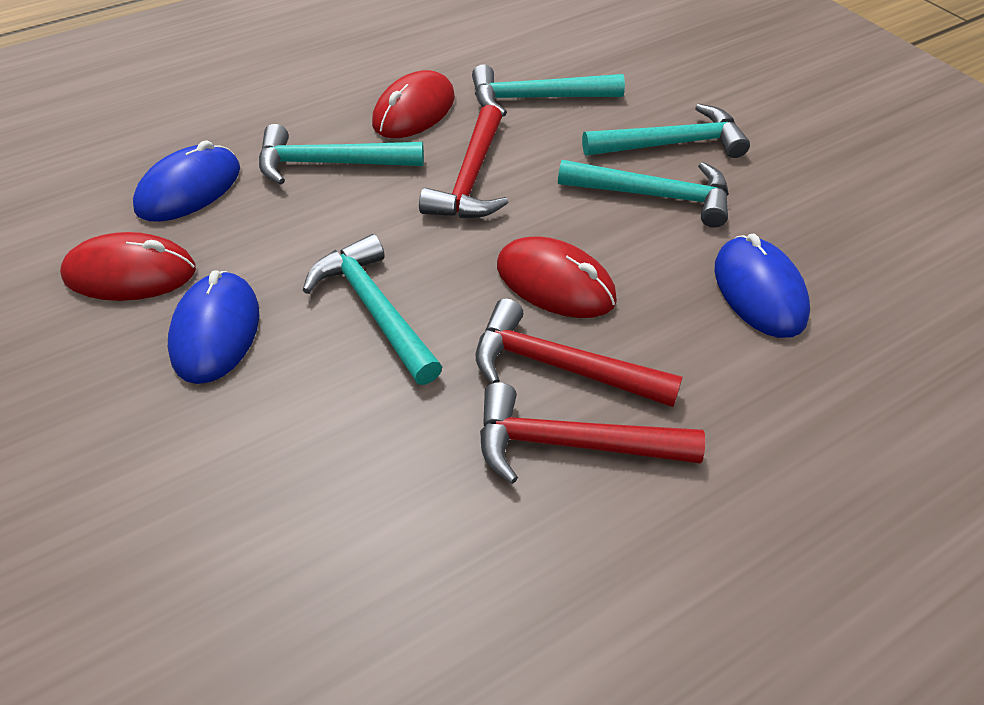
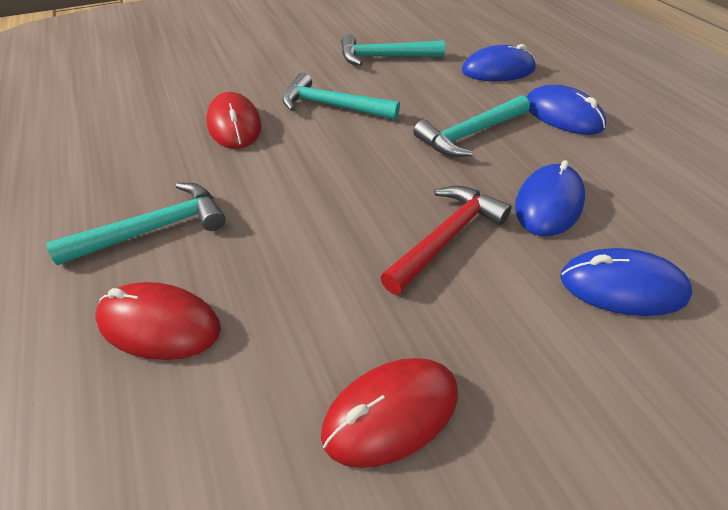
blue mouse: [133,140,240,222] [168,270,259,384] [715,234,810,338] = 3 -> [462,44,536,81] [515,160,585,237] [527,85,606,135] [560,248,692,316] = 4
red hammer: [419,105,508,218] [476,298,683,407] [480,382,705,484] = 3 -> [380,186,512,295] = 1
turquoise hammer: [259,124,424,184] [303,234,442,385] [472,64,625,117] [558,160,729,228] [582,104,750,158] = 5 -> [46,183,226,265] [282,72,400,120] [341,34,445,66] [413,95,530,157] = 4

